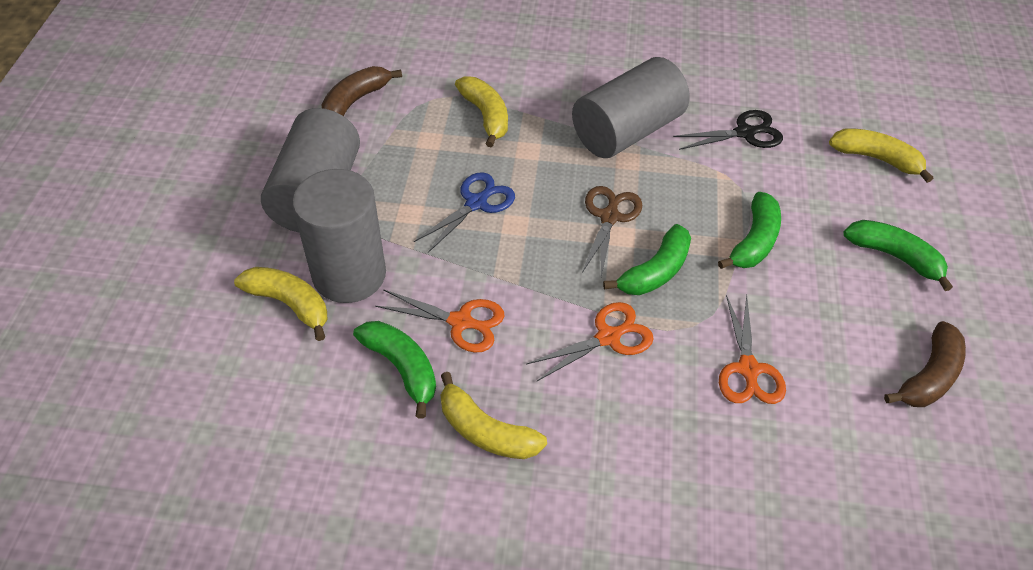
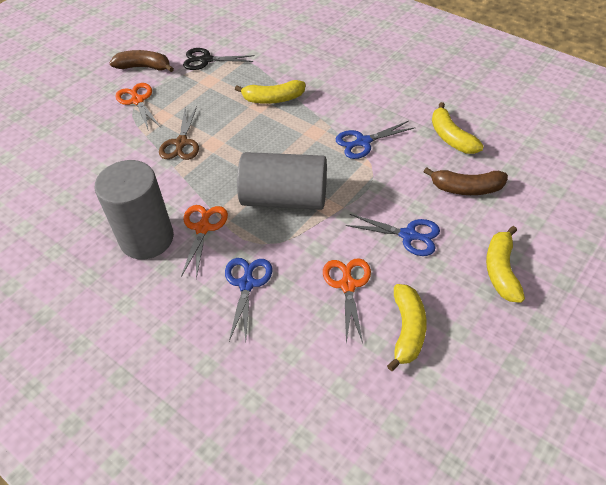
blue scissors: [414,172,515,253] = 1 -> [225,258,272,341] [336,121,416,159] [345,214,440,256] = 3
green banana: [353,321,436,419] [603,224,691,295] [718,192,781,269] [843,220,953,291] = 4 -> none = 0
grey cylinder: [261,108,360,232] [292,169,386,303] [572,57,690,158] = 3 -> [95,160,174,260] [237,152,327,210] = 2

